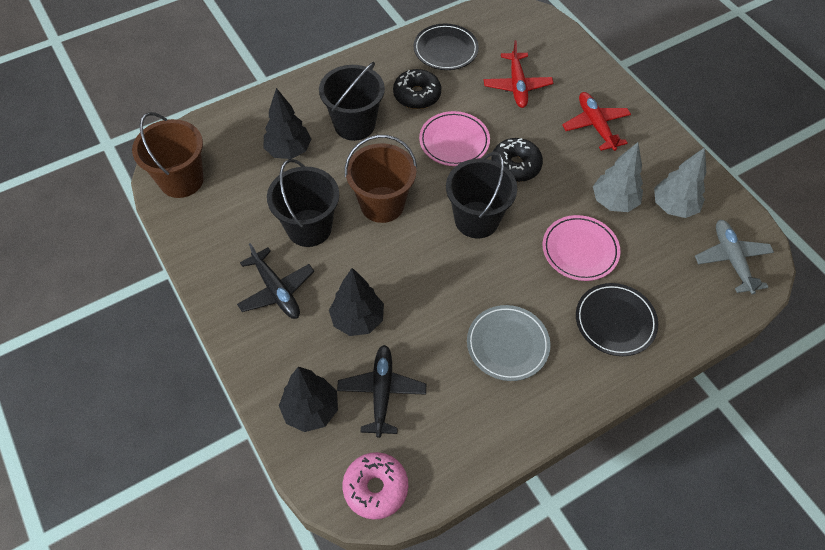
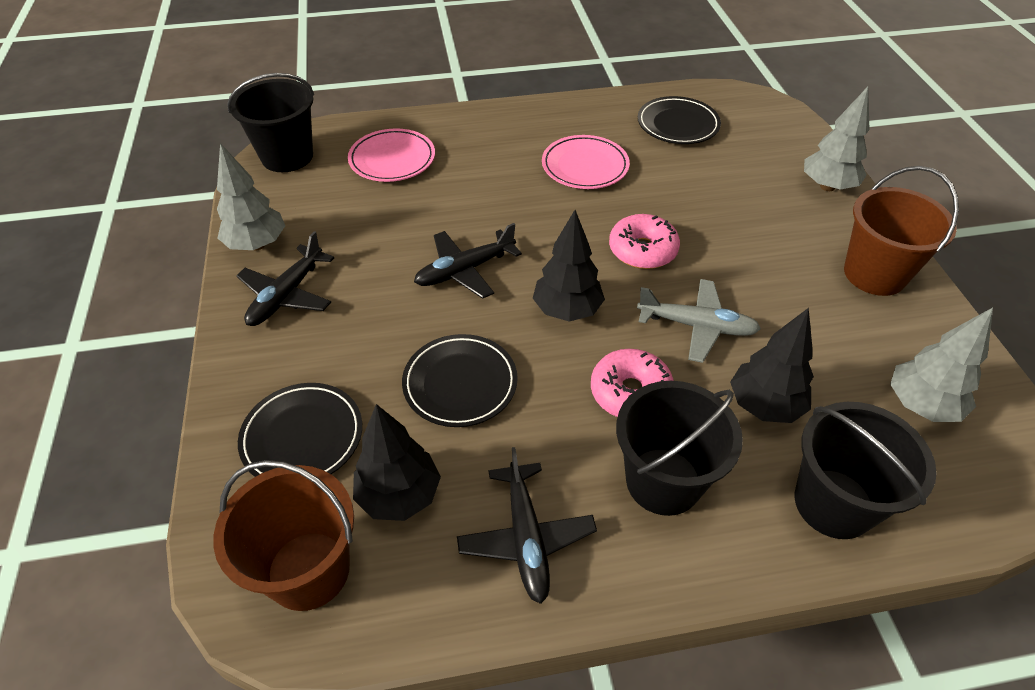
black donut: [393,69,441,109] [491,138,543,182] = 2 -> none = 0
black plane: [237,243,314,319] [337,345,426,438] = 2 -> [236,231,334,326] [414,223,522,299] [457,447,597,604] = 3
black plate: [414,24,479,70] [576,283,658,356] = 2 -> [238,383,362,477] [402,334,518,427] [638,96,721,144] = 3
grey plate: [467,305,550,381] = 1 -> none = 0
grey tree: [593,142,643,212] [654,147,706,218] = 2 -> [217,143,285,250] [804,87,869,191] [890,308,993,422] = 3
pink donut: [343,452,408,520] = 1 -> [591,349,674,417] [609,214,680,269] = 2
red plane: [484,40,553,108] [562,92,631,151] = 2 -> none = 0

